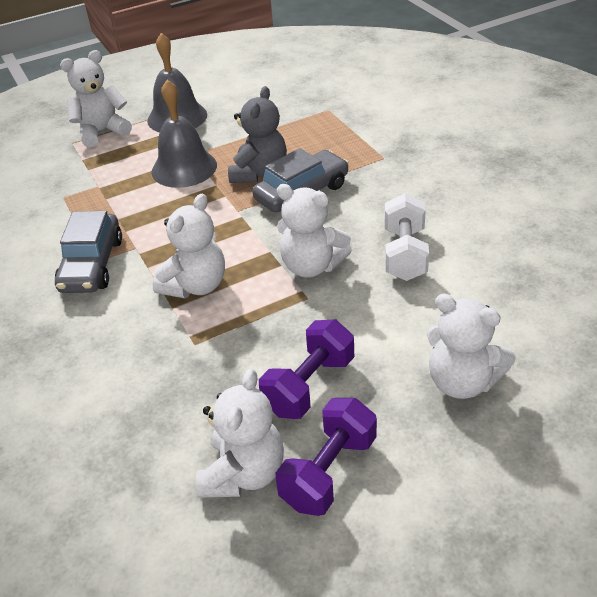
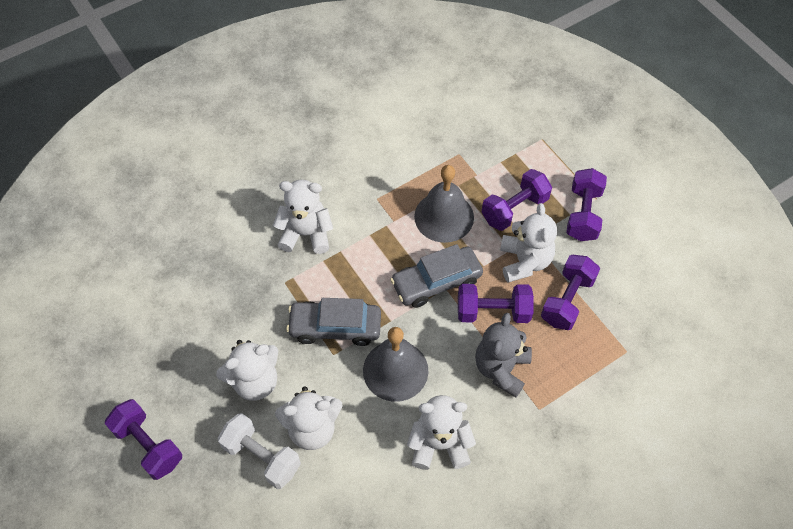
purple dumbbell: [259,320,354,419] [275,398,377,516] = 2 -> [105,399,182,480] [458,284,534,323] [482,169,552,231] [541,255,600,330] [566,168,607,241] = 5

